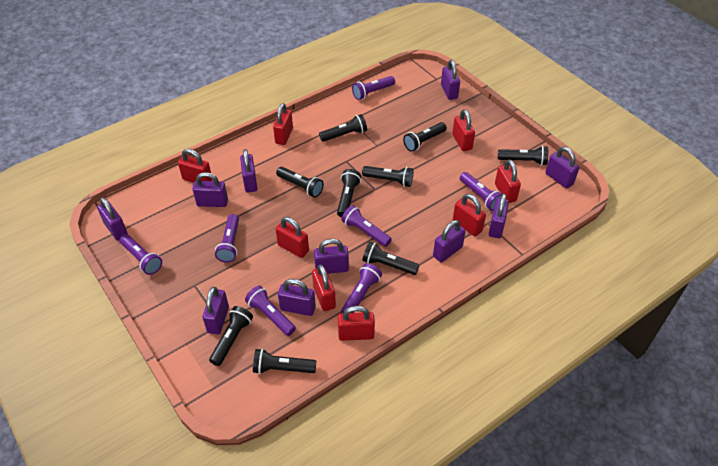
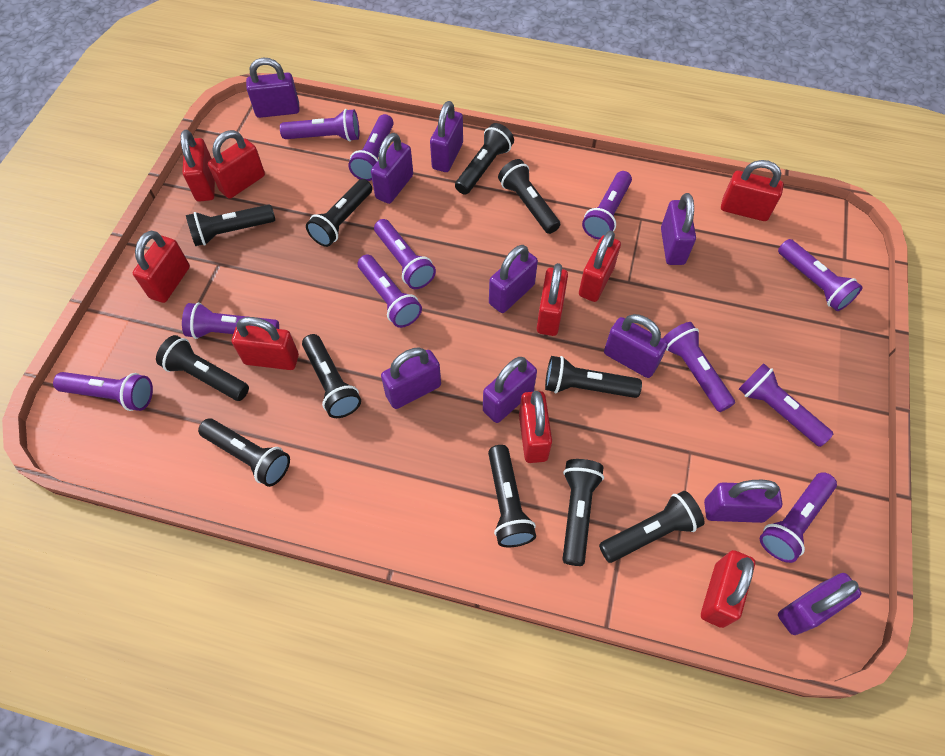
black flashlight: [209,306,253,366] [253,349,317,374] [276,167,324,198] [319,114,367,142] [337,169,361,217] [362,166,413,187] [363,242,420,275] [403,122,447,151] [498,146,548,165] = 9 -> [156,335,249,401] [186,205,275,246] [198,418,290,487] [302,334,361,418] [306,179,372,247] [455,123,514,195] [488,445,536,547] [498,159,560,234] [545,356,642,398] [562,459,604,566] [599,491,704,563] = 11
purple flashlight: [119,234,162,275] [215,214,239,263] [245,286,296,336] [341,205,392,247] [341,263,382,313] [352,76,395,100] [460,172,502,211] = 7 -> [53,372,153,411] [182,303,279,339] [280,109,359,142] [348,114,394,181] [358,254,422,328] [374,219,436,289] [582,171,632,240] [663,322,735,412] [739,363,833,447] [760,472,837,563] [778,239,863,311] = 11
red padlock: [178,149,212,183] [273,103,293,145] [275,217,309,258] [312,264,336,311] [338,306,375,341] [452,109,475,151] [453,194,486,236] [495,159,521,203] = 8 -> [133,231,190,303] [181,130,215,202] [208,130,265,199] [232,317,299,370] [519,391,552,463] [536,263,568,336] [579,230,621,302] [701,550,755,628] [721,160,784,221] = 9

